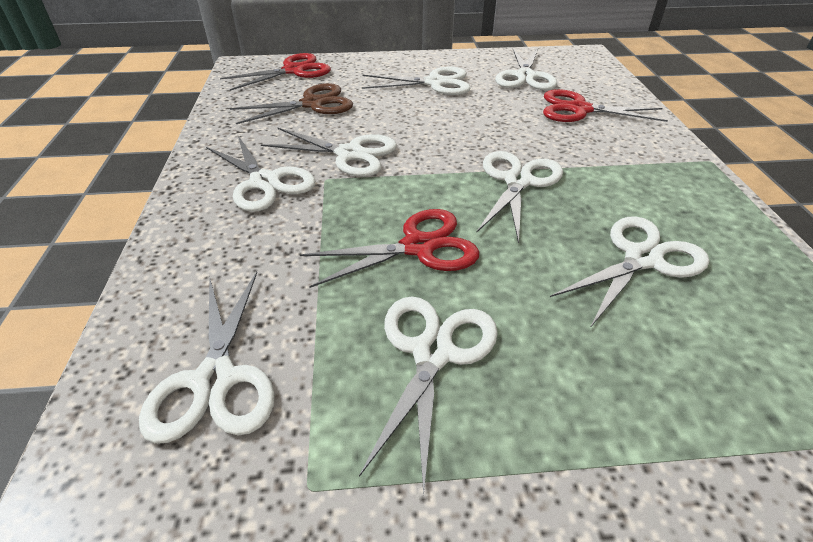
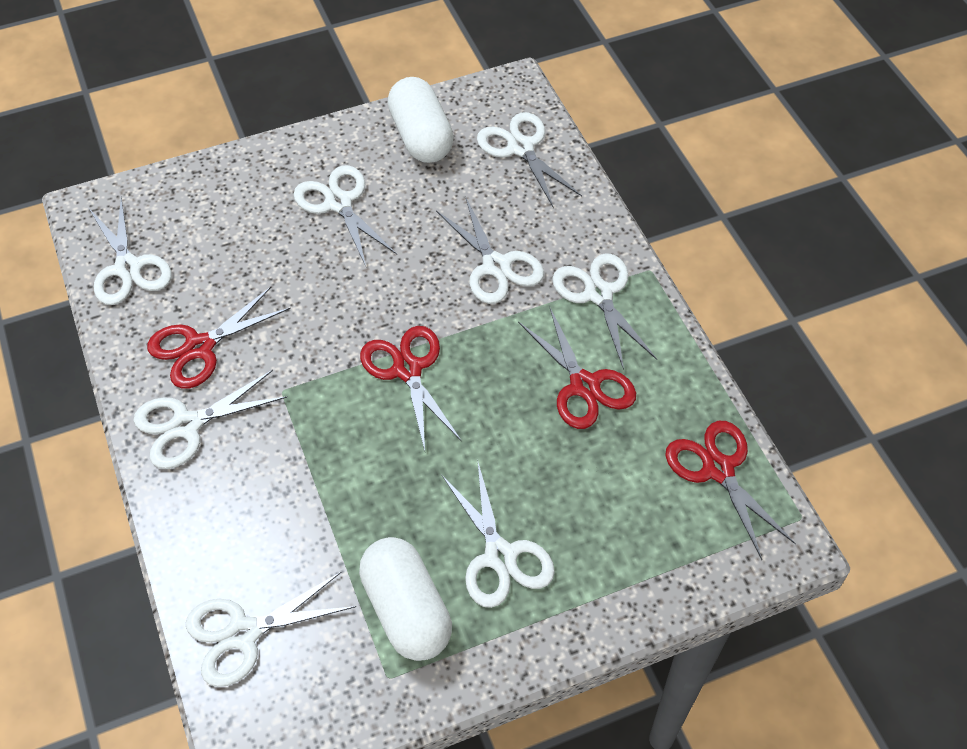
brown scissors: [230,83,353,124] = 1 -> none = 0
red scissors: [220,53,331,91] [300,209,479,288] [543,89,668,122] = 3 -> [147,287,291,389] [360,326,461,451] [518,306,636,429] [665,421,796,560] = 4
white capsule: none = 0 -> [359,537,452,661] [388,77,454,163] = 2

